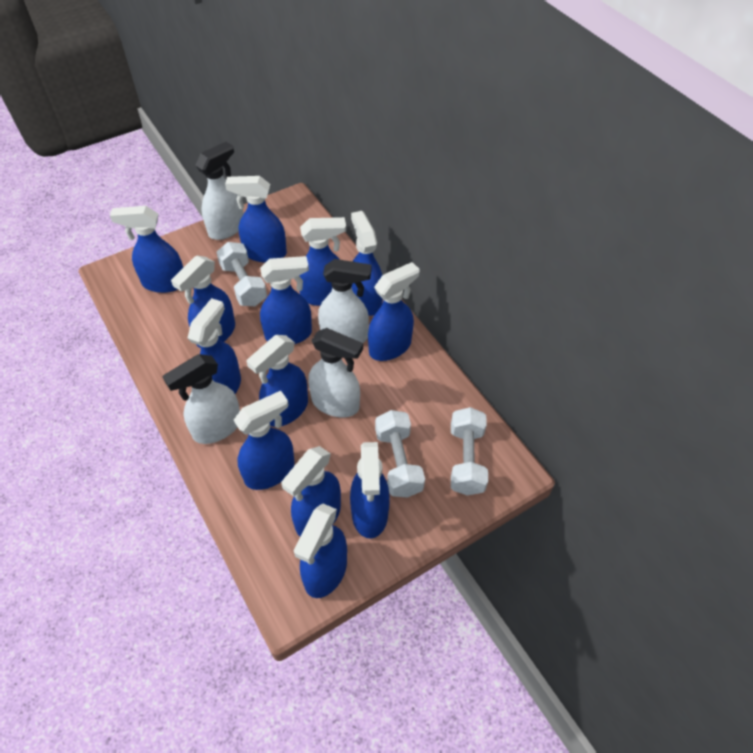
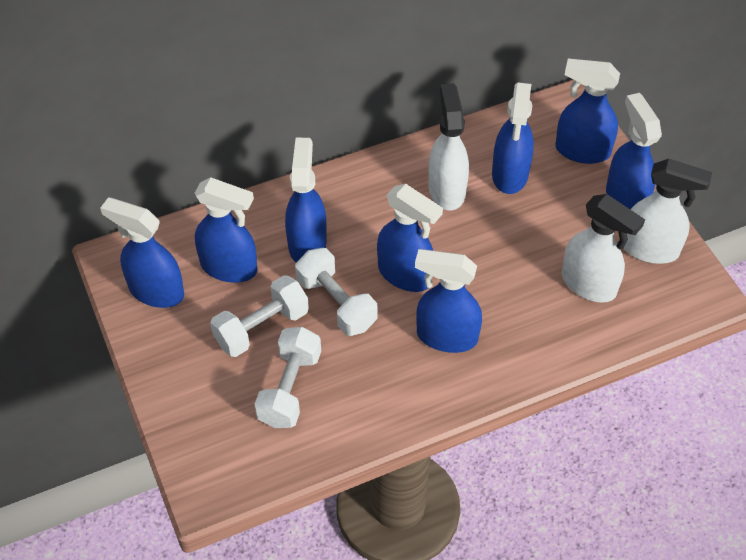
blue spray bottle: [110,206,183,293] [171,255,235,348] [188,298,241,394] [225,176,287,262] [233,391,295,490] [246,335,308,427] [260,256,312,344] [281,446,341,536] [293,504,347,598] [299,217,346,306] [350,442,390,539] [351,211,383,316] [368,262,420,361] = 13 -> [100,197,184,308] [195,177,257,283] [285,137,327,262] [377,184,443,292] [415,249,482,353] [492,82,534,194] [555,59,620,164] [606,93,662,209] = 8
white spray bottle: [162,354,240,444] [195,142,244,240] [308,328,363,417] [318,259,372,343] = 4 -> [428,83,469,210] [562,194,645,303] [624,158,712,264] = 3

